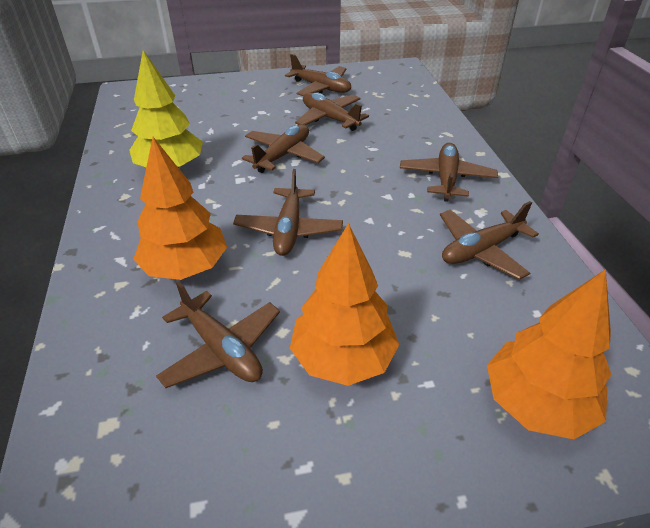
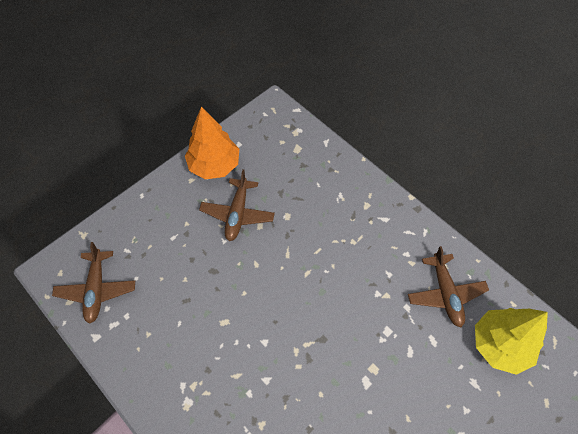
brown plane: [156,281,280,388] [233,169,343,256] [242,124,325,173] [285,54,351,96] [295,92,369,131] [400,143,498,202] [440,201,539,280] = 7 -> [52,242,135,324] [199,169,275,241] [408,246,489,327] = 3
orange tree: [133,137,227,280] [290,223,399,386] [487,269,612,439] = 3 -> [185,107,239,179] = 1

